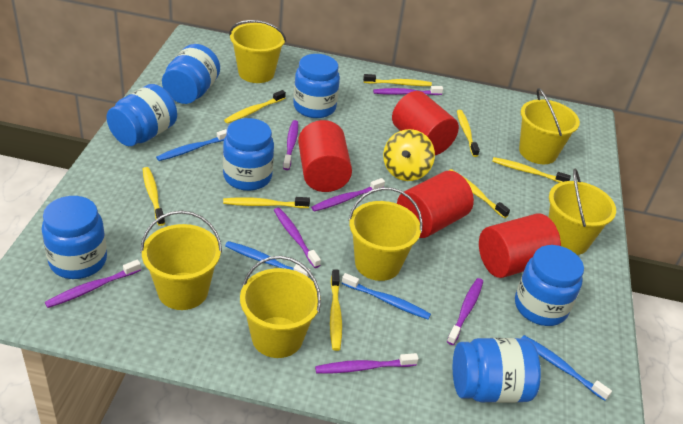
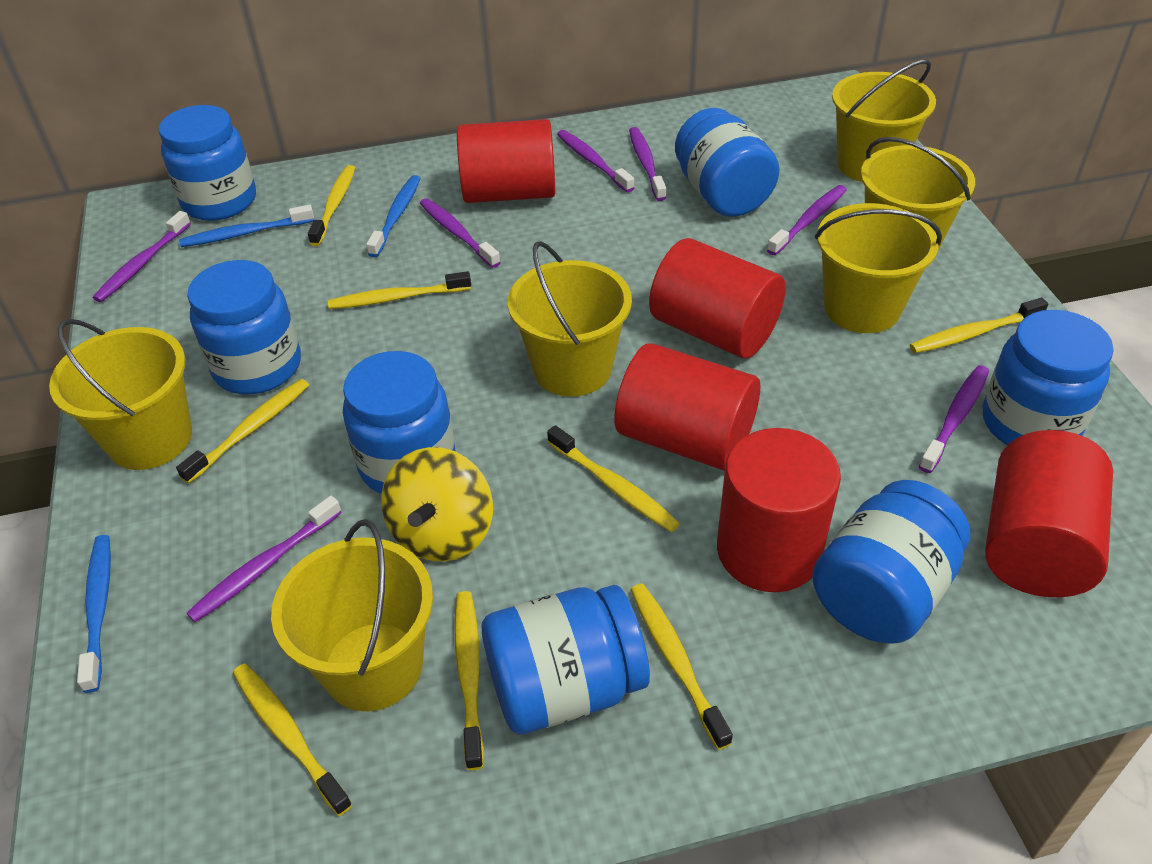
blue toothbrush: [156,129,227,161] [225,241,310,277] [342,273,431,319] [522,335,612,401] = 4 -> [77,535,111,693] [179,205,314,247] [366,175,421,257] = 3
red cylinder: [298,120,352,192] [392,91,459,155] [397,171,474,238] [479,213,561,278] = 4 -> [457,119,555,203] [615,343,760,471] [649,238,786,358] [717,428,841,592] [985,430,1113,597] = 5

